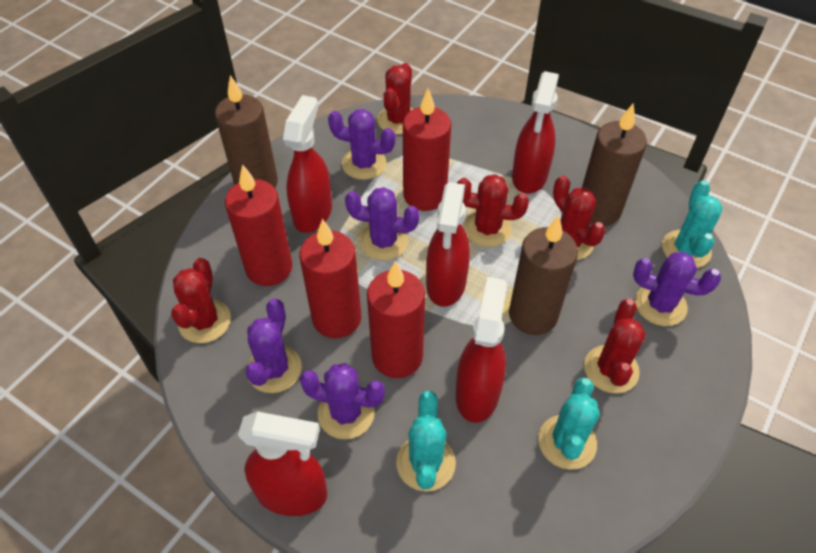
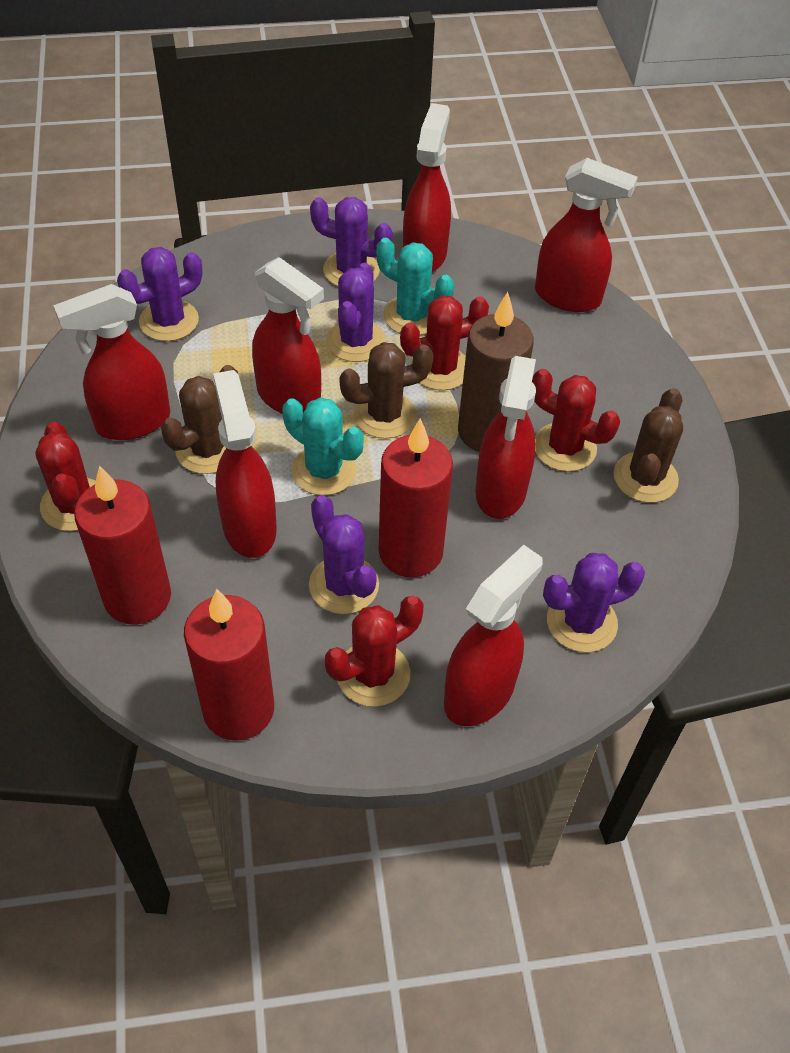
brown cactus: none = 0 -> [161,365,238,474] [339,342,433,439] [614,388,683,503] = 3
brown candle: [215,75,278,188] [509,215,578,335] [582,104,647,226] = 3 -> [458,292,534,452] = 1
red cactus: [171,258,231,343] [377,63,413,134] [457,174,529,247] [553,176,606,260] [584,299,646,394] = 5 -> [35,422,96,531] [325,596,423,707] [400,296,489,390] [532,369,620,472] = 4
red candle: [225,164,292,286] [299,219,361,338] [367,261,425,378] [403,89,451,211] = 4 -> [74,465,171,625] [184,589,274,741] [379,418,453,578] = 3
red spray bottle: [238,411,327,516] [283,95,332,233] [426,182,470,307] [456,277,507,423] [512,71,559,194] = 5 -> [53,284,170,440] [213,370,277,558] [252,257,324,414] [403,103,451,272] [444,545,543,726] [475,356,536,519] [535,158,638,312] = 7
turquoise cactus: [396,391,456,492] [538,378,600,470] [662,180,722,268] = 3 -> [282,397,364,495] [376,238,454,335] = 2

